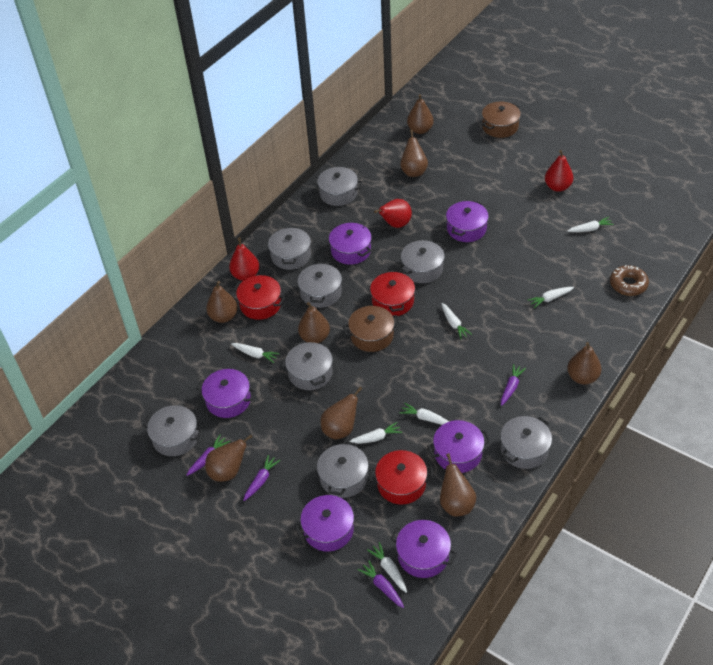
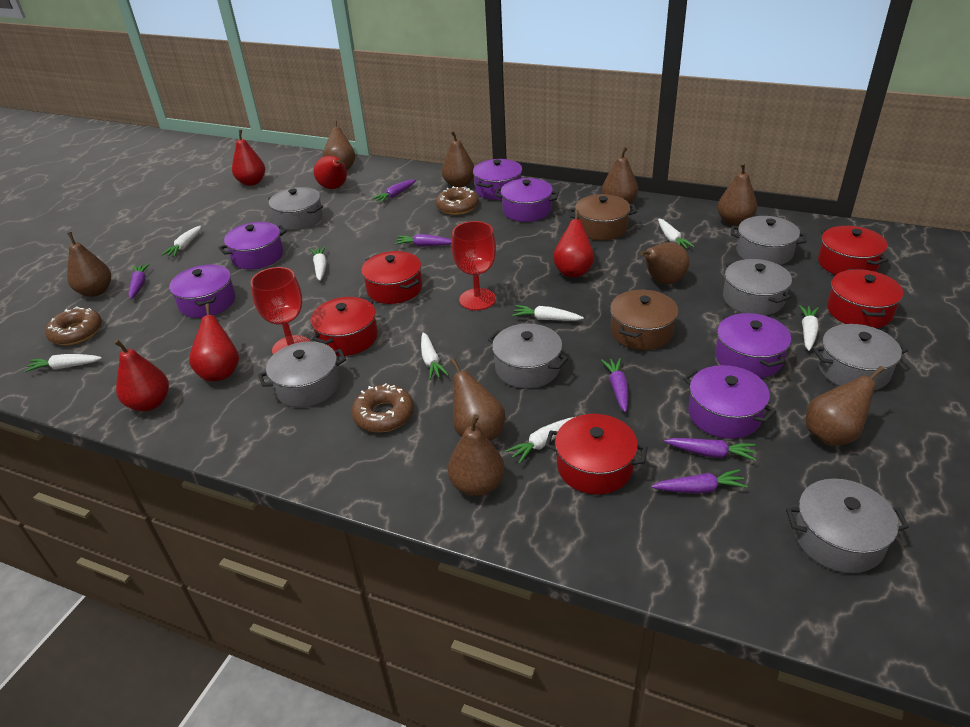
brown donut: [610,265,649,296] = 1 -> [45,307,102,345] [351,383,414,432] [436,186,479,215] = 3
brown pear: [205,434,253,482] [206,281,238,323] [298,302,330,343] [321,387,362,440] [400,130,428,177] [407,94,434,134] [440,453,476,516] [567,342,602,385] = 8 -> [67,232,111,297] [323,120,355,170] [442,131,474,187] [448,414,505,496] [450,358,505,440] [602,147,638,204] [640,242,689,284] [717,162,757,226] [806,366,885,446] = 9
grey pot: [143,405,203,456] [268,226,311,270] [285,341,333,390] [298,262,342,308] [313,167,363,206] [317,441,369,498] [399,240,446,283] [500,416,552,469] = 8 -> [258,341,346,407] [268,187,323,230] [488,323,568,389] [723,259,792,315] [731,216,806,265] [786,479,909,573] [813,324,908,390] = 7
purple carrot: [186,435,230,476] [243,455,280,501] [358,560,404,608] [501,364,526,406] = 4 -> [128,263,150,299] [372,180,416,203] [395,234,452,247] [601,358,628,412] [651,469,748,494] [664,438,757,461] = 6
red goblet: none = 0 -> [250,267,310,355] [451,221,496,310] = 2
red pear: [229,237,259,281] [374,199,412,228] [545,150,573,192] = 3 -> [114,339,169,411] [189,303,239,381] [232,130,265,186] [314,156,347,189] [553,209,594,277] = 5
red pot: [233,275,285,320] [370,270,415,316] [370,450,433,505] = 3 -> [310,296,378,356] [361,251,422,304] [545,414,648,494] [818,226,888,275] [827,269,903,328] = 5
white carrot: [231,343,280,363] [349,422,402,444] [367,542,407,593] [400,403,449,425] [441,303,472,339] [528,287,574,308] [567,217,614,232] = 7 -> [24,354,102,372] [161,226,201,257] [310,246,327,281] [421,332,449,380] [506,417,574,464] [512,305,584,321] [658,219,694,249] [799,305,819,351] = 8

